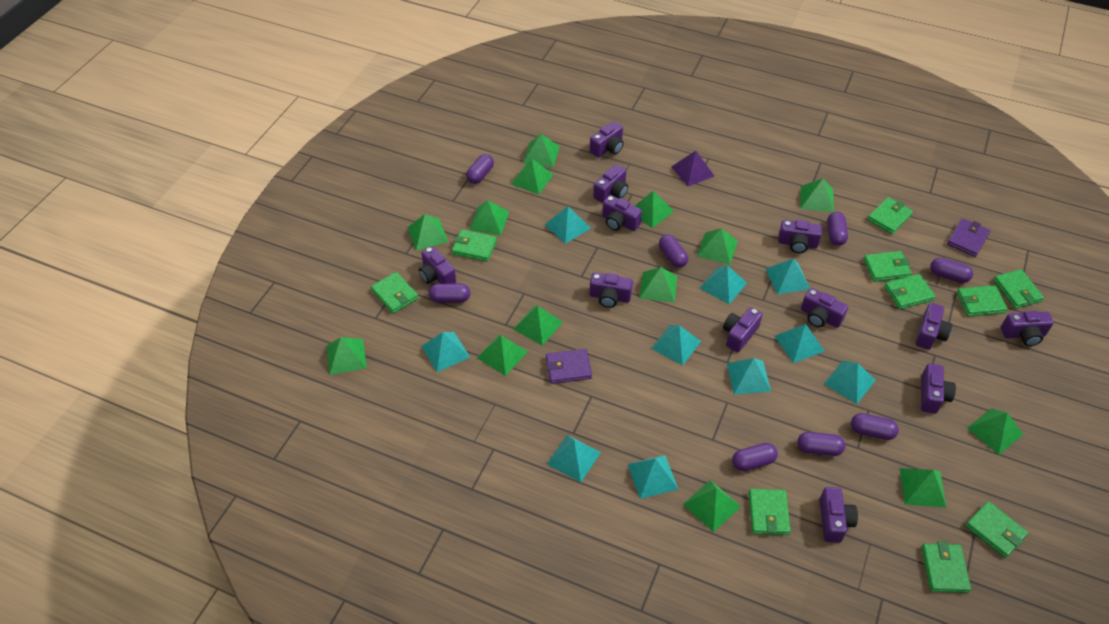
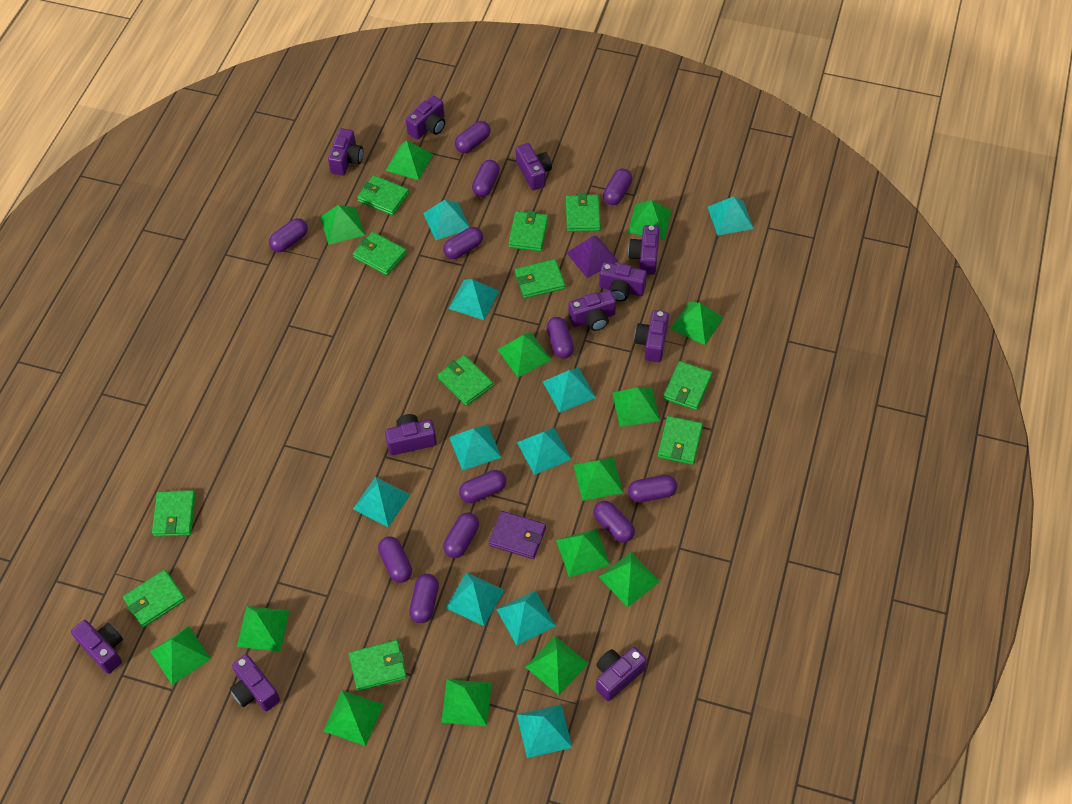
green wallet: [371,272,419,314] [452,229,497,262] [749,489,791,535] [864,251,912,282] [867,197,913,234] [884,274,936,309] [921,542,971,593] [957,285,1008,317] [965,501,1028,558] [993,269,1044,309] = 10 -> [123,570,185,627] [152,490,196,537] [349,640,407,691] [353,232,407,275] [357,175,409,215] [438,355,493,406] [508,210,548,251] [515,259,565,298] [566,193,601,232] [658,416,703,465] [663,361,713,410] = 11
purple camera: [419,246,456,284] [589,273,633,308] [590,121,624,158] [593,164,628,203] [602,195,642,231] [723,307,763,353] [778,220,822,253] [801,288,848,328] [819,487,858,543] [915,303,952,350] [921,363,956,414] [1001,311,1054,346] = 12 -> [71,620,123,674] [230,654,280,712] [328,128,363,176] [385,414,437,455] [406,96,445,140] [516,143,552,190] [568,290,616,331] [596,647,646,701] [599,262,647,301] [628,225,660,275] [634,310,669,362] = 11
purple capsule: [429,283,470,303] [466,154,494,184] [659,235,688,268] [732,443,778,471] [797,432,845,456] [827,212,848,246] [851,413,899,440] [930,258,973,283] = 8 -> [269,218,308,252] [378,536,412,583] [409,574,439,623] [443,227,483,259] [443,512,479,558] [455,121,491,153] [459,470,506,503] [472,160,500,197] [546,317,574,359] [593,501,635,543] [603,169,632,205] [628,475,677,502] = 12
purple wallet: [546,349,592,384] [947,218,990,257] = 2 -> [489,511,546,559] = 1

